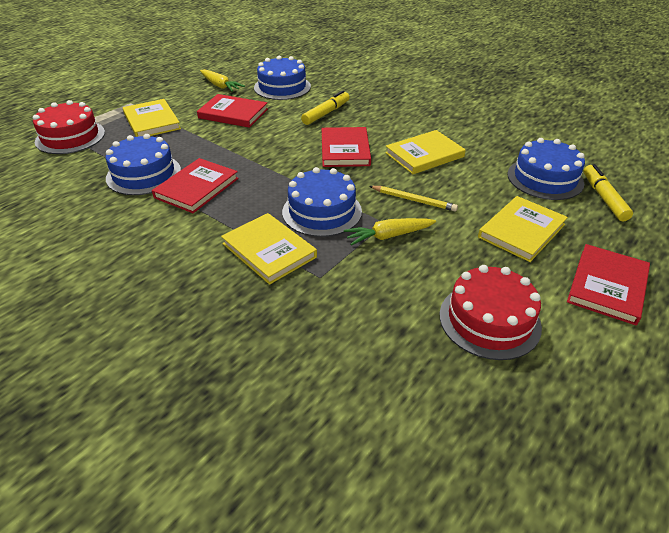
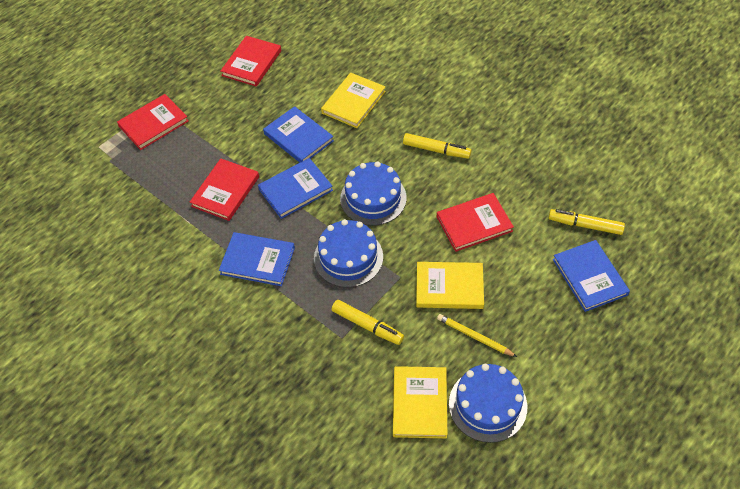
blue book: none = 0 -> [219,232,295,286] [258,158,333,219] [263,106,334,163] [553,240,630,312] = 4
blue cake: [105,134,181,195] [254,56,311,100] [282,167,362,237] [507,138,585,200] = 4 -> [314,219,383,288] [340,161,407,226] [449,364,527,443] = 3
red cake: [33,100,105,154] [440,265,542,360] = 2 -> none = 0
yellow book: [123,99,181,137] [221,213,317,285] [385,130,466,174] [478,196,568,262] = 4 -> [321,73,386,128] [393,366,447,438] [416,262,484,309] = 3
yellow carrot: [200,69,245,92] [344,218,436,246] = 2 -> none = 0
yellow marker: [301,90,350,125] [583,164,633,222] = 2 -> [332,300,404,345] [403,133,471,159] [549,209,625,235] = 3

